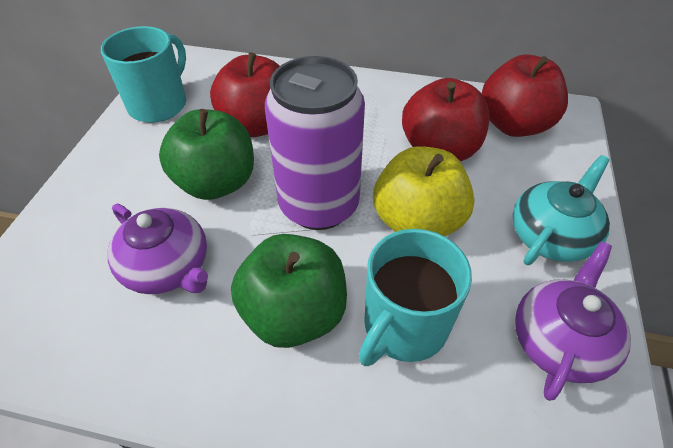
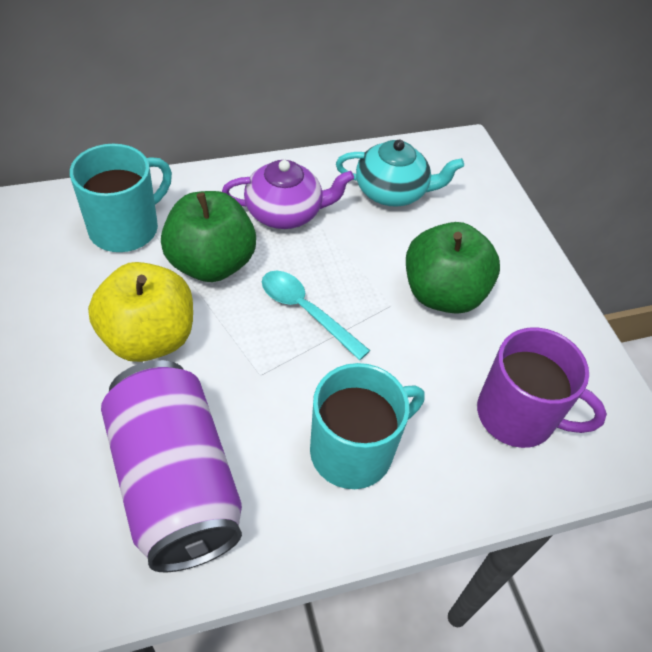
purple mug: none = 0 -> [477,327,607,448] = 1
purple teapot: [108,204,208,294] [515,242,631,401] = 2 -> [222,160,354,229] = 1
red apple: [210,52,280,137] [402,78,490,161] [482,54,568,137] = 3 -> none = 0
turquoise spoon: none = 0 -> [262,271,370,360] = 1

